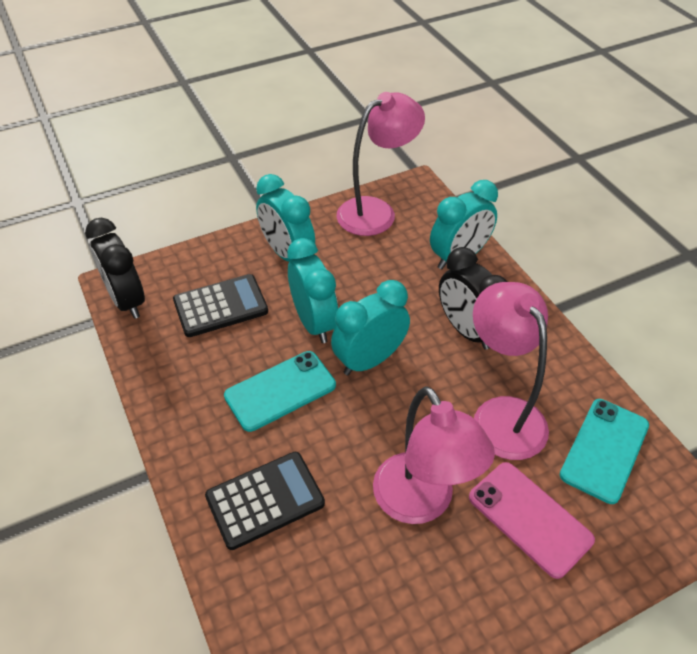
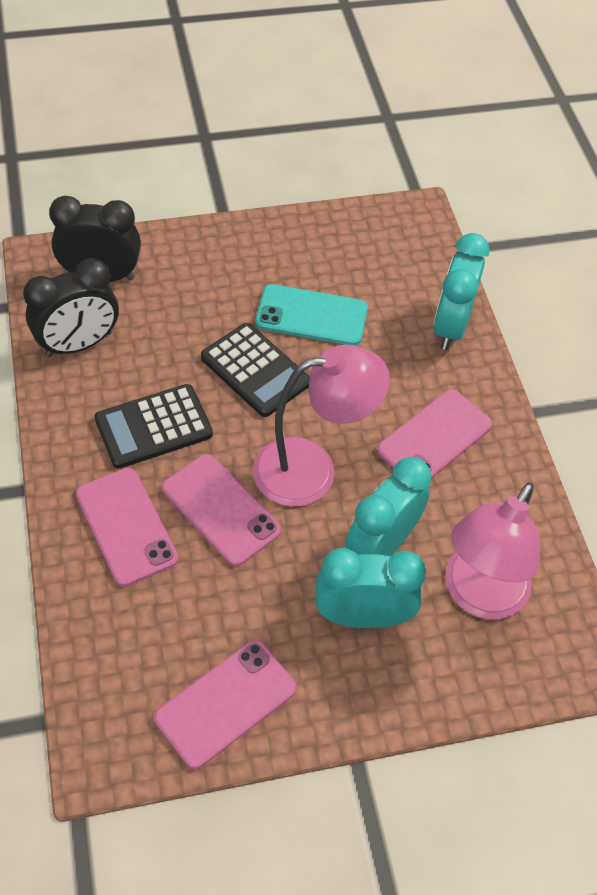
pink lamp: [337,92,425,236] [373,386,495,524] [473,282,549,460] = 3 -> [253,345,390,507] [446,482,540,619] = 2
pink phone: [469,462,595,579] = 1 -> [76,468,178,586] [154,640,297,769] [162,454,281,566] [377,389,493,479] = 4
turquoise clock: [256,174,315,262] [287,238,338,343] [331,280,410,375] [430,180,498,270] = 4 -> [316,548,426,628] [345,457,431,556] [433,233,489,350] = 3
turquoise phone: [224,351,336,432] [560,399,649,504] = 2 -> [256,284,368,345] = 1

